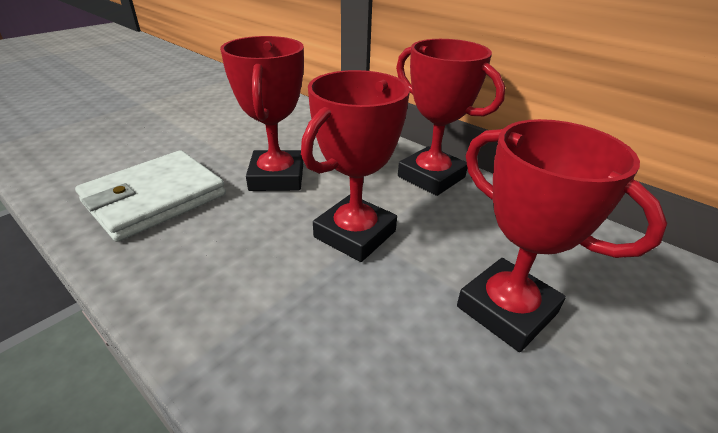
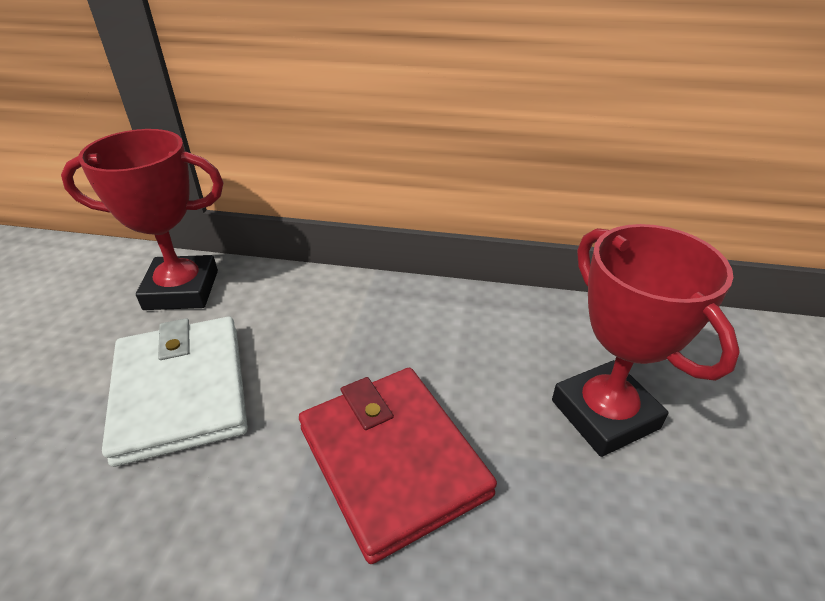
red trophy: [220,36,304,191] [301,70,410,262] [396,39,505,196] [457,119,667,352] = 4 -> [61,129,224,310] [552,224,740,457] = 2
red wallet: none = 0 -> [299,368,497,564] = 1

